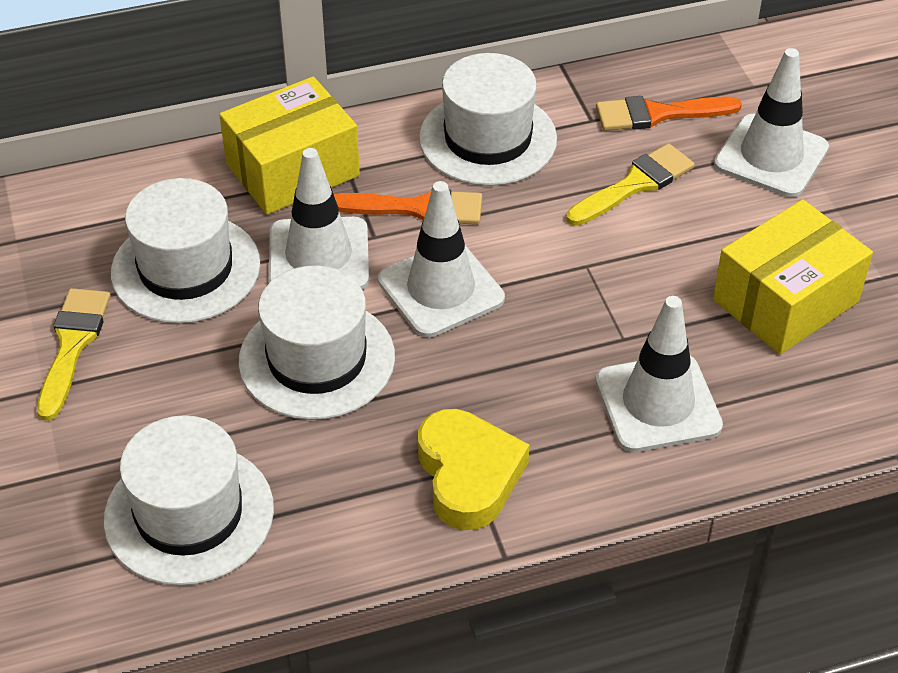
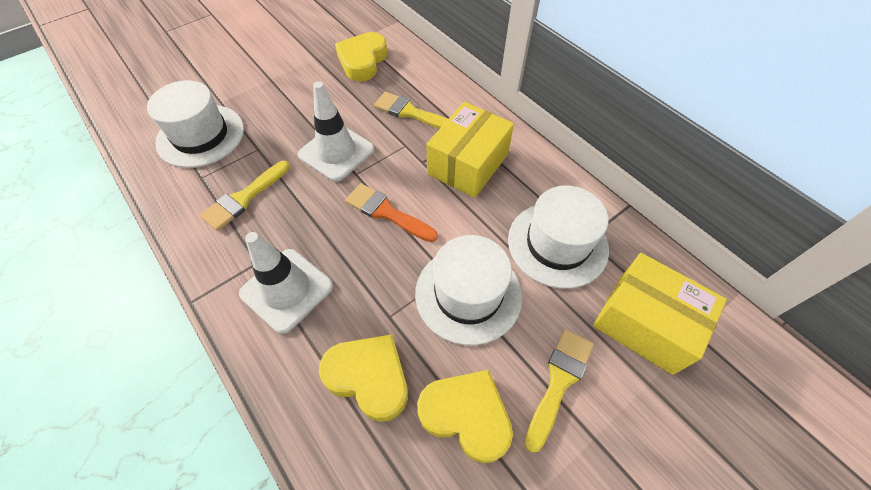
orange brush: [334,189,482,225] [596,96,742,131] = 2 -> [345,183,438,242] = 1
white hat: [104,415,274,586] [111,178,260,324] [238,266,395,420] [419,53,557,186] = 4 -> [147,80,244,168] [415,235,522,345] [508,186,609,289] = 3
white traffic cone: [269,148,369,289] [378,181,505,338] [595,296,723,452] [714,48,829,197] = 4 -> [239,232,333,334] [298,81,374,182] = 2
yellow brush: [37,288,111,421] [566,143,695,226] = 2 -> [200,161,290,231] [374,91,448,129] [525,329,594,453] = 3
yellow heart: [418,409,530,530] = 1 -> [319,335,408,422] [335,32,388,81] [417,370,513,463] = 3

